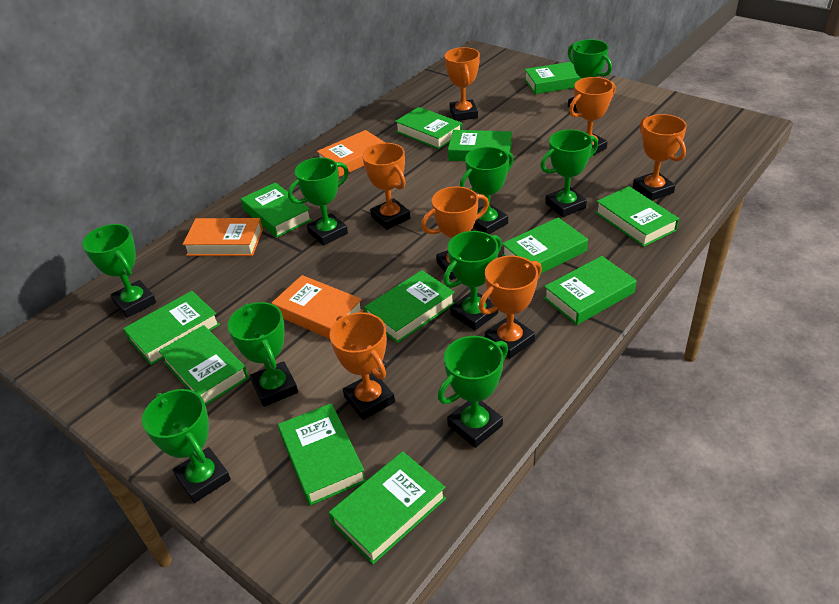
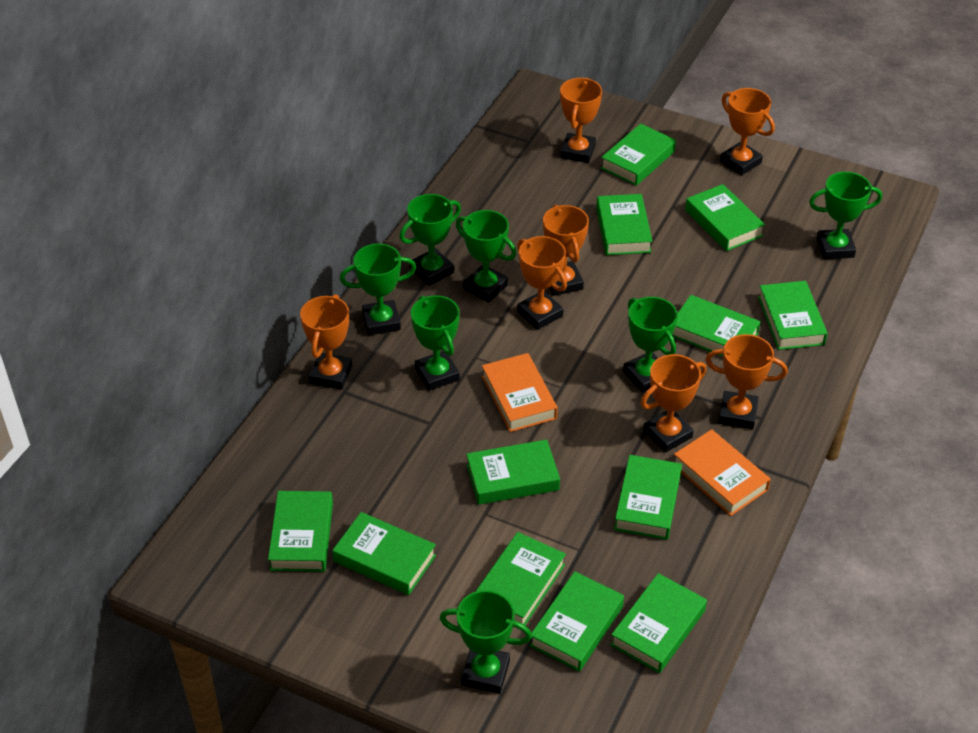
green trophy: [82,224,156,318] [142,389,231,503] [227,302,298,407] [288,157,349,246] [438,336,508,448] [443,231,502,331] [460,147,514,234] [540,129,598,217] [568,39,612,111] = 9 -> [340,244,416,335] [399,194,461,286] [411,295,460,391] [440,590,532,694] [456,210,516,303] [623,297,678,392] [809,172,882,259] = 7
orange book: [182,218,263,256] [272,275,363,339] [317,130,385,177] = 3 -> [482,353,558,432] [674,429,771,516] = 2

